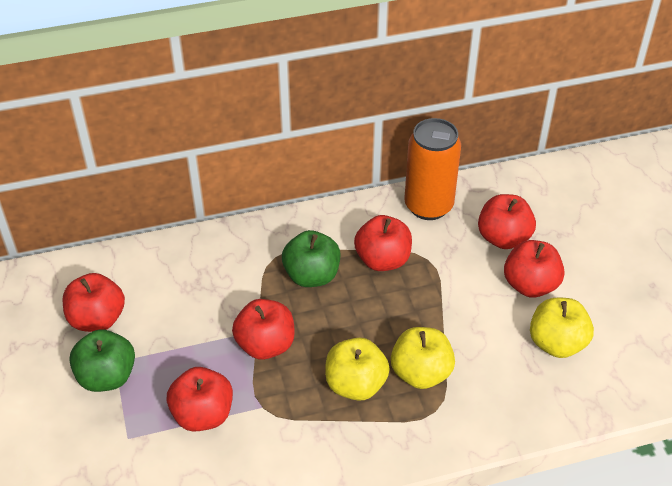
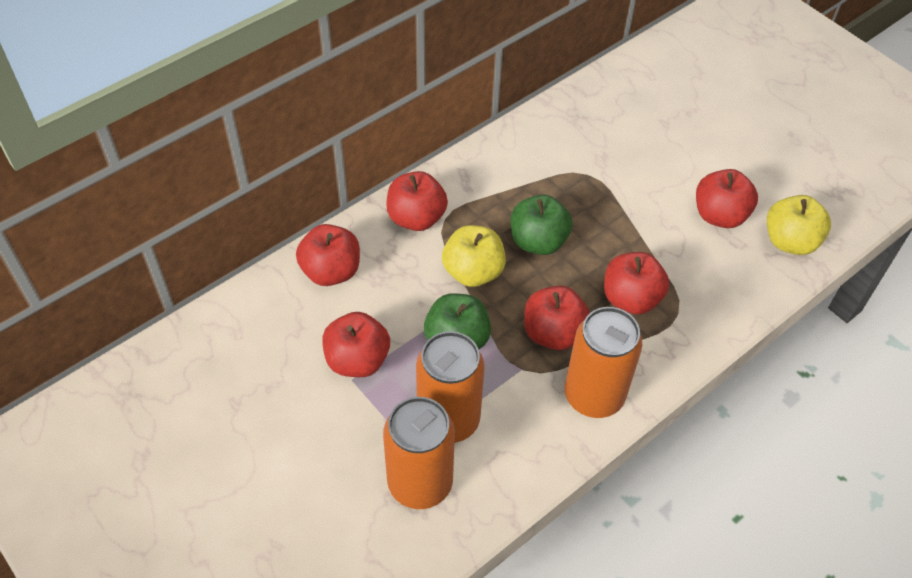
orange can: [404,118,461,220] = 1 -> [383,397,455,509] [416,331,485,443] [564,307,642,418] = 3
yellow apple: [325,337,390,401] [391,327,455,389] [530,297,594,358] = 3 -> [442,225,506,287] [767,195,831,255] = 2

